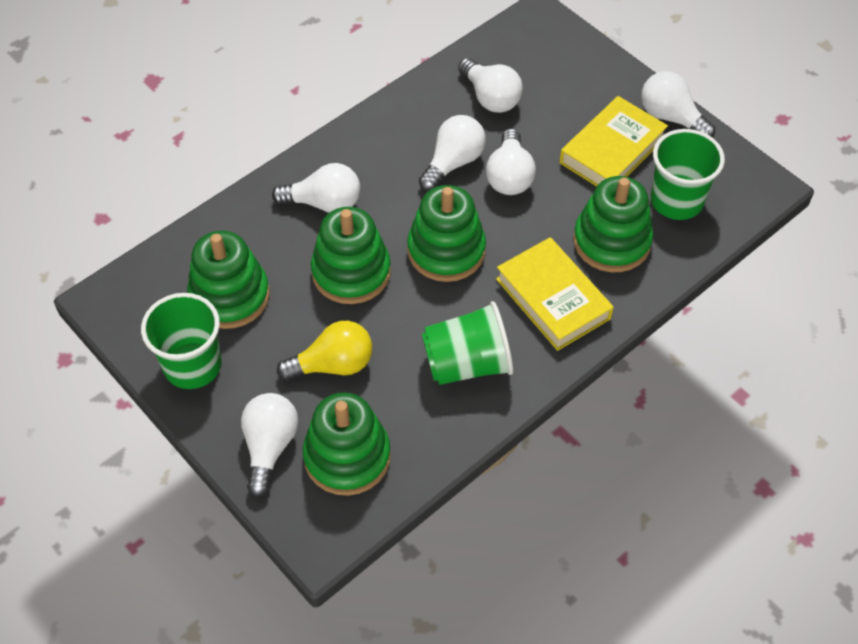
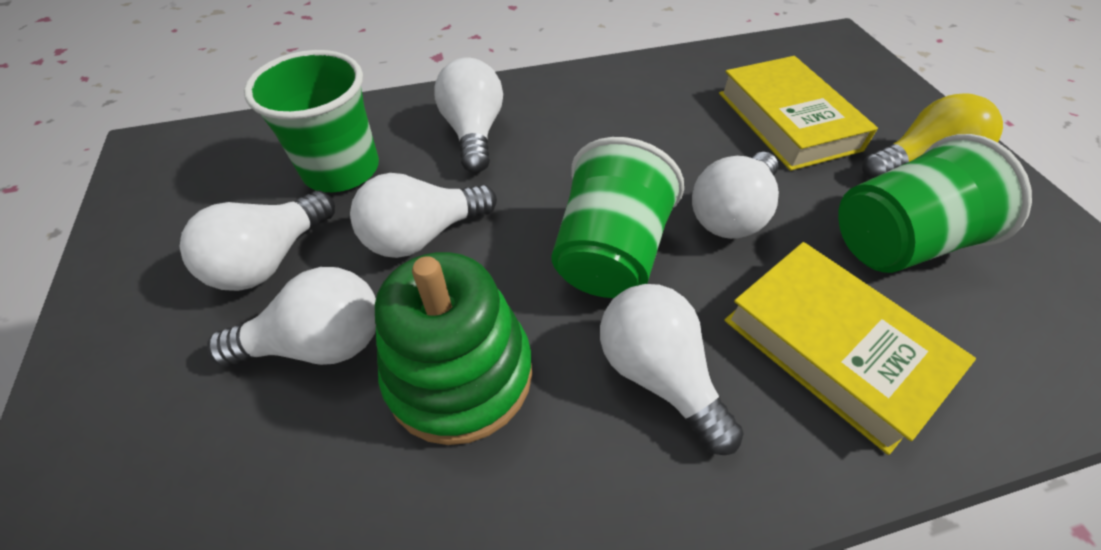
green stacking toy: [187,230,270,329] [303,392,391,496] [311,207,391,304] [407,185,486,282] [573,176,653,272] = 5 -> [375,252,532,445] = 1

